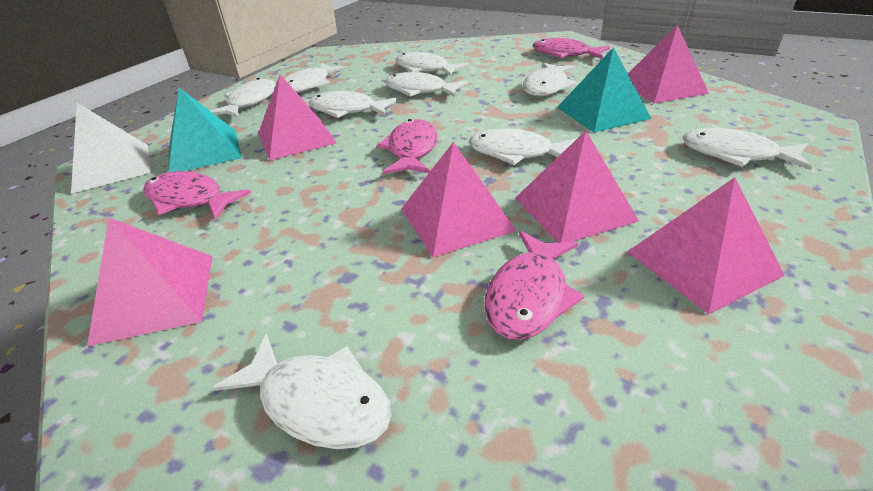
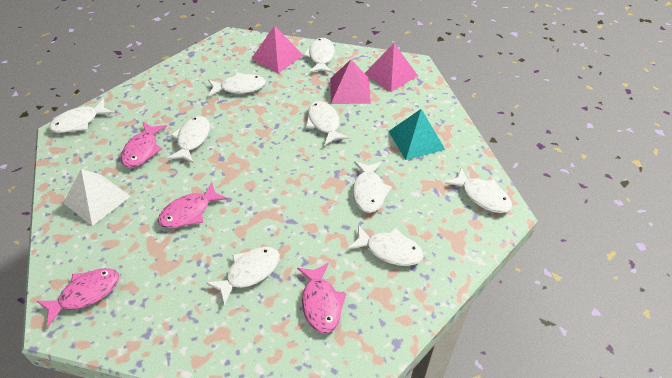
pink pyramid: [87,218,213,346] [258,75,337,161] [401,142,516,257] [516,131,639,243] [627,177,785,314] [628,25,709,103] = 6 -> [251,25,303,73] [330,59,371,104] [365,43,418,92] = 3
turquoise pyramid: [168,88,242,172] [557,47,652,133] = 2 -> [389,109,445,160] = 1

